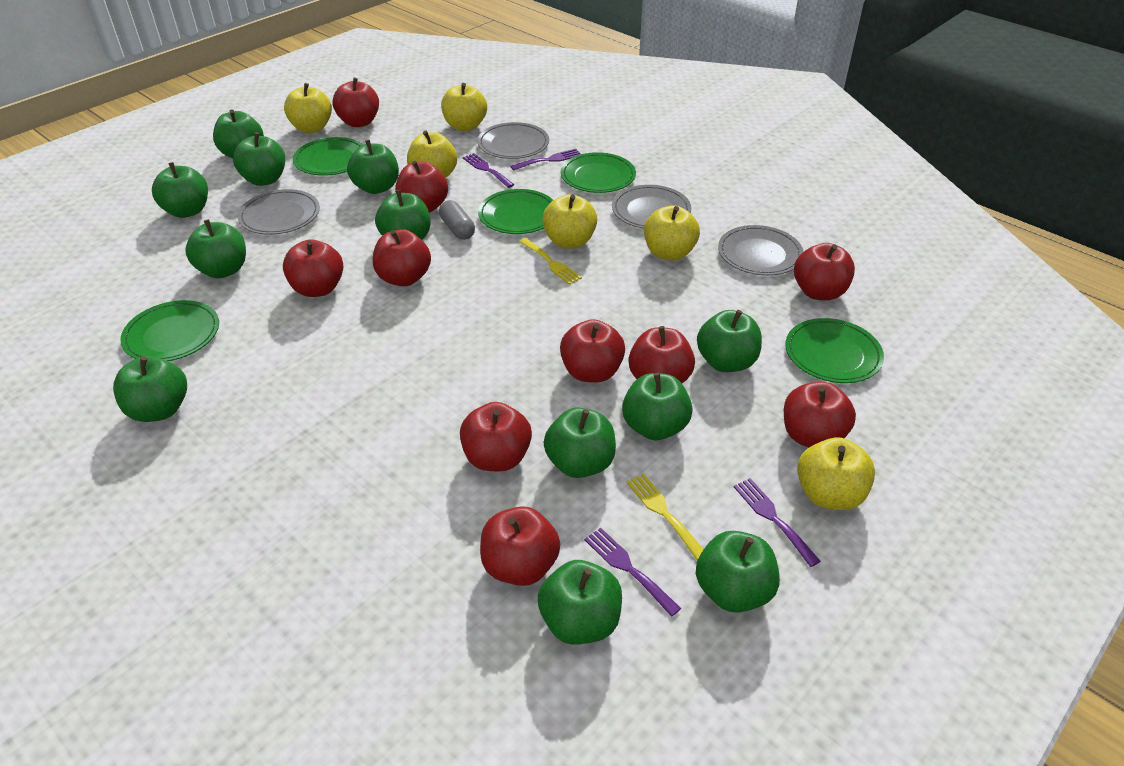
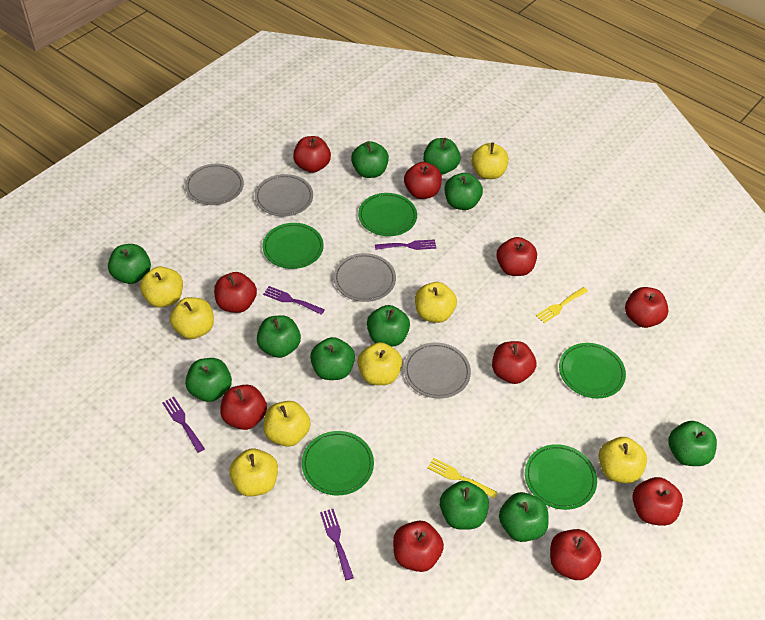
green apple: [113,356,187,422] [152,162,208,218] [185,219,246,279] [213,110,264,158] [233,132,285,186] [347,140,399,194] [375,190,431,240] [538,560,622,645] [544,408,616,478] [622,373,693,441] [696,531,780,613] [697,310,762,372] = 12 -> [108,244,151,284] [185,358,232,402] [257,315,301,358] [310,337,355,380] [351,141,389,178] [367,305,410,347] [423,138,461,175] [440,481,489,530] [445,173,483,210] [499,492,549,542] [668,421,717,466] = 11
grey capsule: [439,200,475,240] = 1 -> none = 0
yellow apple: [284,83,332,133] [407,131,457,178] [441,83,487,131] [542,194,597,249] [644,205,700,261] [797,437,875,510] = 6 -> [140,266,183,308] [170,297,214,339] [229,449,278,497] [264,401,310,447] [358,342,402,385] [415,282,457,323] [471,143,509,179] [599,437,647,483] = 8

